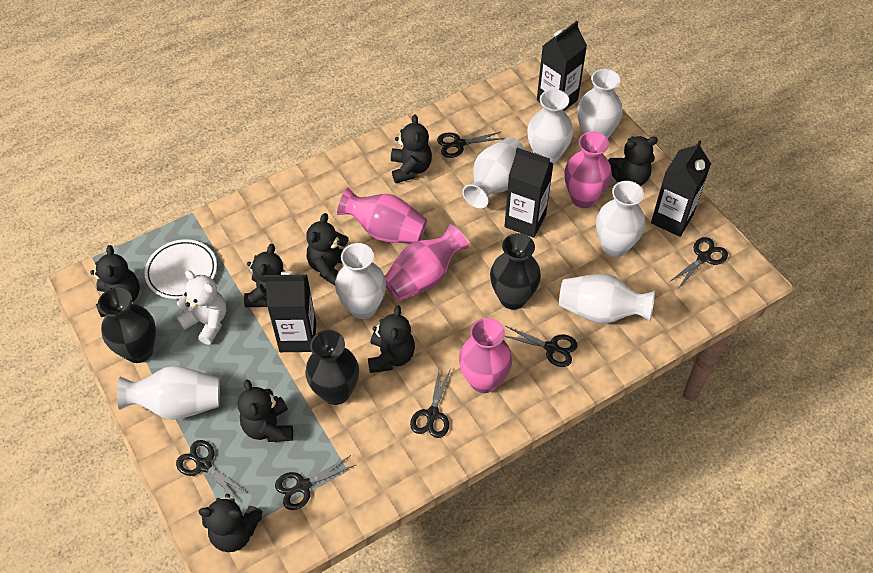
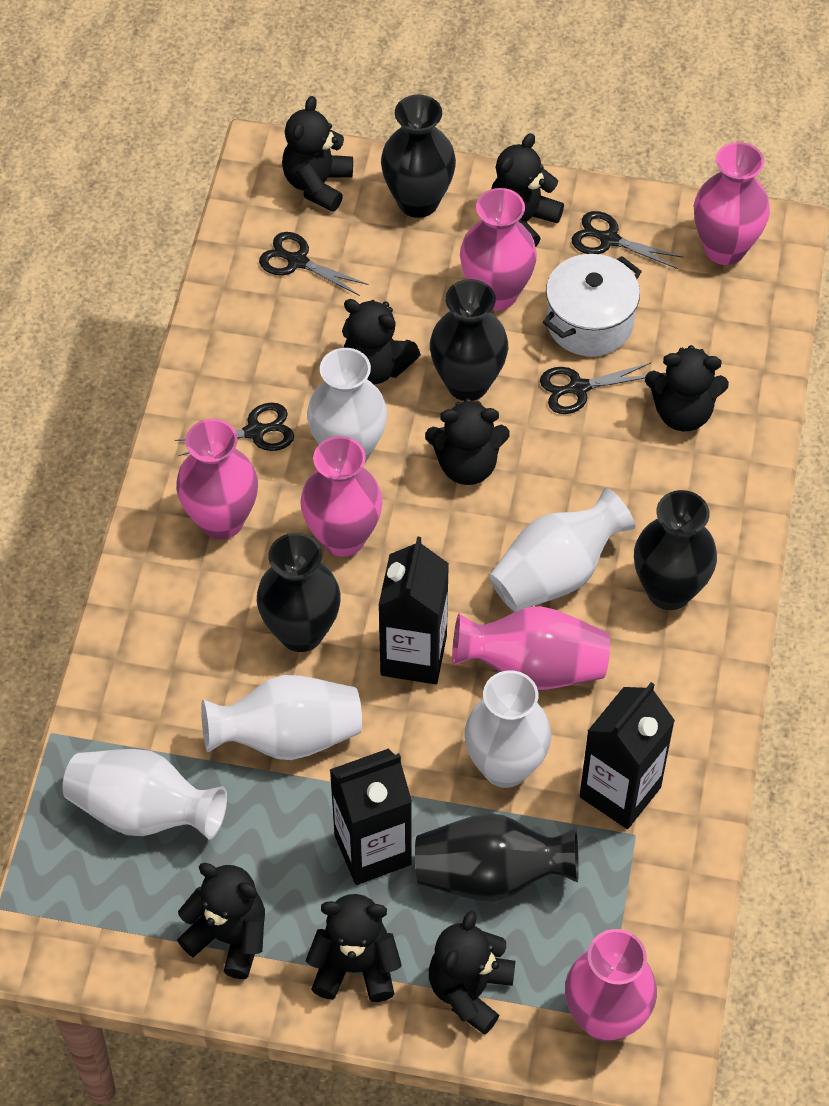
black carton: [265,271,316,352] [504,148,554,238] [537,21,587,111] [651,140,711,237] = 4 -> [330,748,412,885] [378,537,449,684] [580,682,675,829] = 3
black scissors: [176,440,248,502] [275,455,356,510] [410,370,450,438] [437,132,504,158] [504,326,578,367] [669,237,728,287] = 6 -> [175,402,294,456] [259,232,369,296] [540,363,651,414] [572,211,684,269] = 4
black vase: [98,288,156,363] [305,330,359,405] [490,233,541,309] = 3 -> [257,533,341,652] [381,94,456,218] [415,813,579,902] [430,279,508,401] [634,490,717,610] = 5
pink vase: [337,187,427,243] [385,224,469,301] [459,318,512,393] [564,132,612,208] = 4 -> [176,419,258,539] [300,436,383,557] [452,606,610,690] [460,188,537,311] [565,929,657,1042] [694,142,770,265] = 6
white plate: [144,239,217,299] = 1 -> none = 0
white pot: none = 0 -> [543,254,642,356] = 1
white teddy bear: [177,270,227,345] = 1 -> none = 0
white vase: [117,366,220,420] [335,243,386,319] [462,138,525,208] [527,89,573,165] [559,274,655,324] [577,69,623,139] [596,181,645,257] = 7 -> [63,749,227,839] [201,675,362,760] [307,348,387,462] [464,670,551,788] [489,488,635,612] = 5

